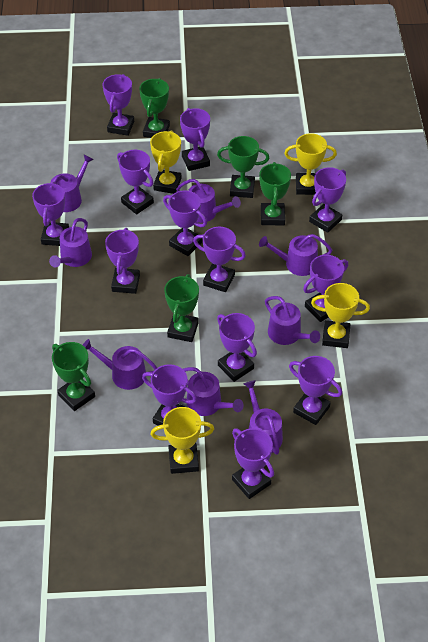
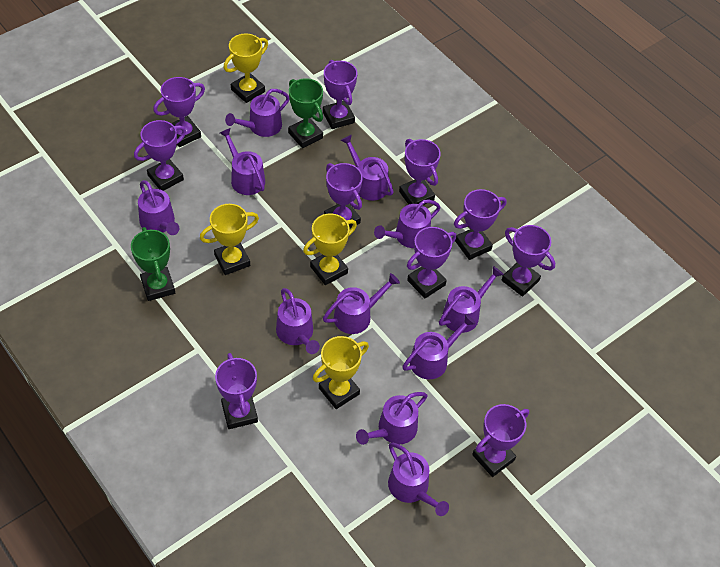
green trophy: [52,342,95,411] [139,78,170,138] [164,274,199,342] [217,136,269,198] [259,162,291,225] = 5 -> [131,227,175,301] [288,78,323,148] = 2
purple trophy: [32,182,69,246] [103,74,134,136] [105,228,140,294] [117,150,154,214] [142,364,197,426] [163,190,207,256] [180,108,210,171] [193,227,246,292] [217,313,257,382] [232,428,274,499] [289,356,342,425] [303,255,348,322] [309,167,346,233] = 13 -> [134,120,186,191] [153,77,205,147] [215,353,258,429] [323,60,358,129] [324,163,363,229] [399,139,441,205] [407,227,456,298] [454,189,506,260] [472,404,529,477] [502,225,555,297] = 10
purple watering can: [49,218,92,268] [50,155,94,212] [83,339,157,390] [176,179,241,223] [183,367,244,416] [243,380,283,455] [259,234,332,276] [265,296,320,345] = 8 -> [138,180,179,235] [220,128,265,195] [225,89,289,137] [276,288,320,354] [323,273,400,334] [340,135,394,201] [356,392,427,445] [374,200,441,248] [388,443,449,516] [402,314,476,379] [439,266,504,333] = 11

